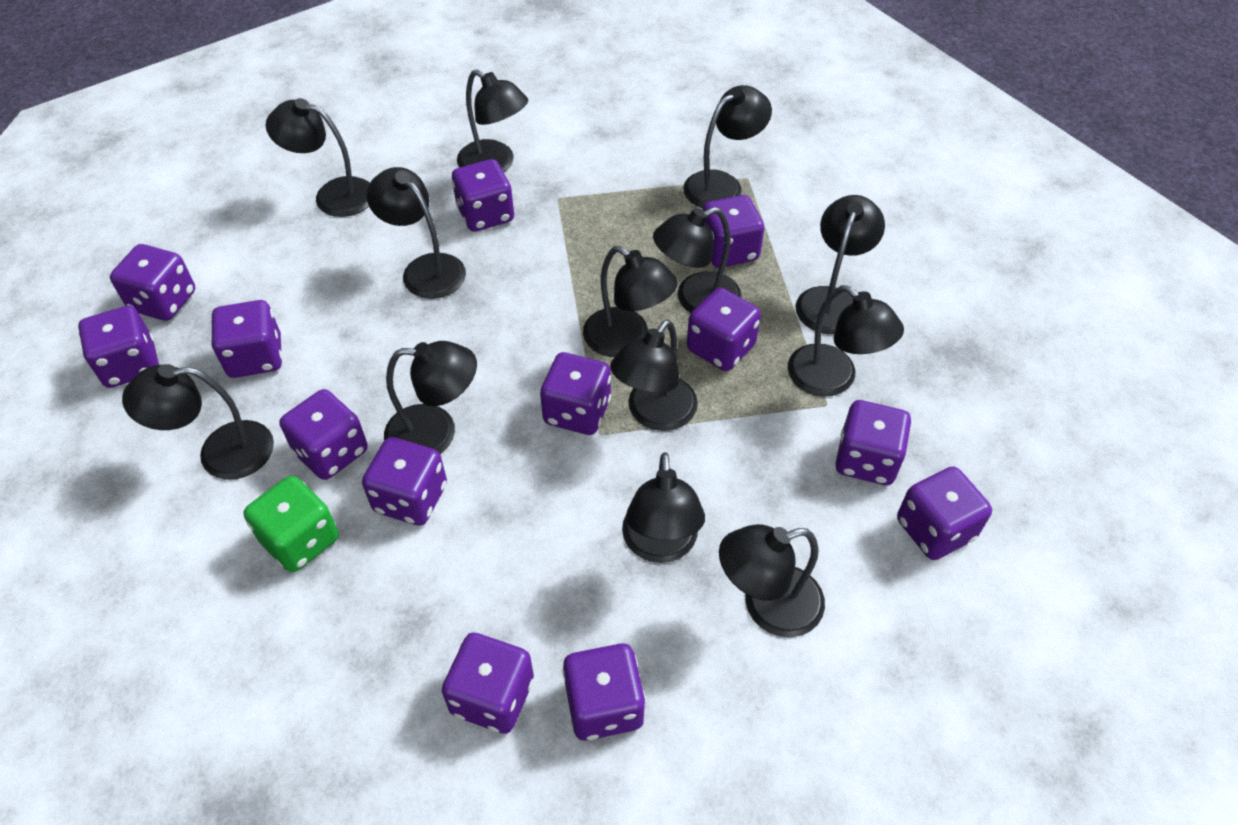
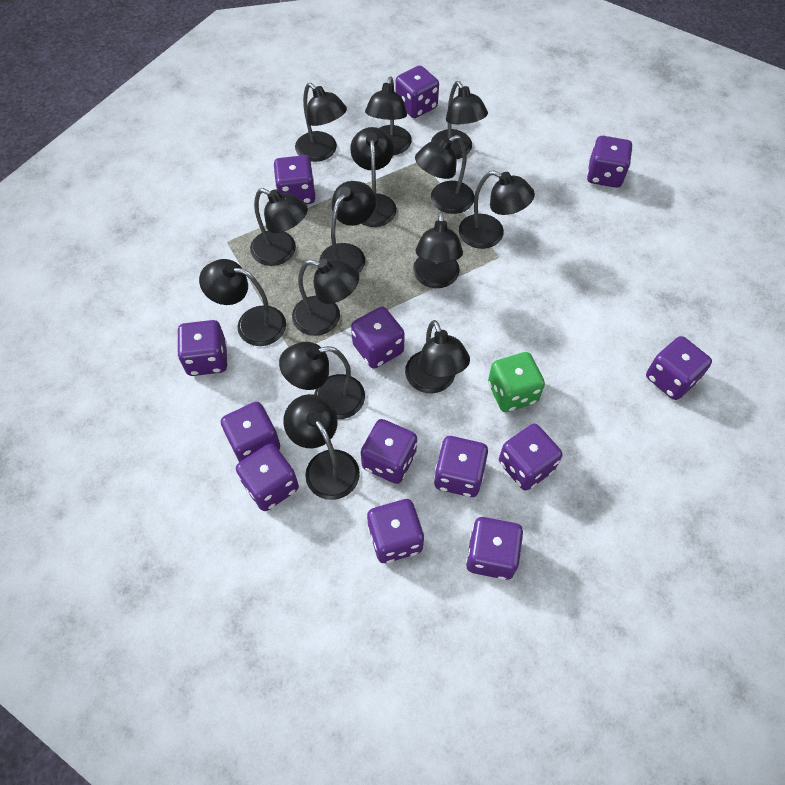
black lamp: [122,364,274,480] [265,98,370,217] [367,167,466,299] [384,341,477,454] [457,70,528,172] [583,246,678,357] [610,319,698,431] [622,452,705,563] [653,207,741,313] [683,85,772,208] [719,524,825,637] [788,285,904,397] [795,195,885,334] = 13 -> [199,259,286,346] [250,188,308,266] [279,342,365,419] [283,394,360,500] [292,259,359,336] [295,83,347,162] [319,181,376,273] [350,127,397,227] [365,76,412,155] [405,320,470,393] [413,212,463,288] [415,135,474,214] [431,81,488,159] [459,171,535,249] = 14

